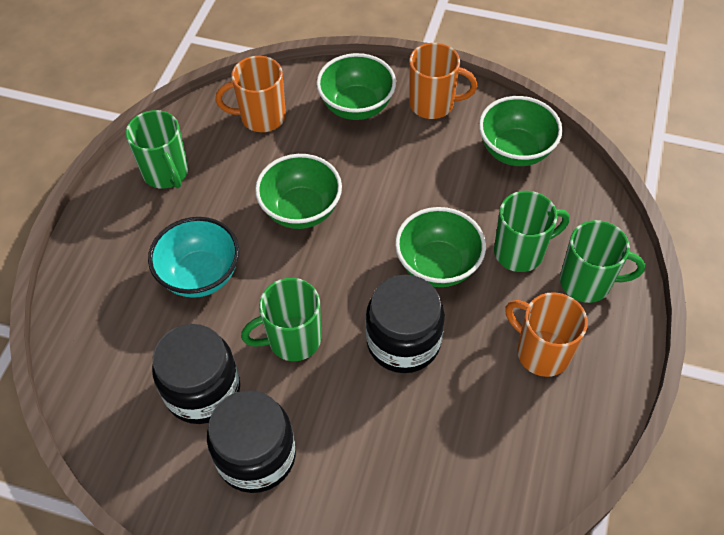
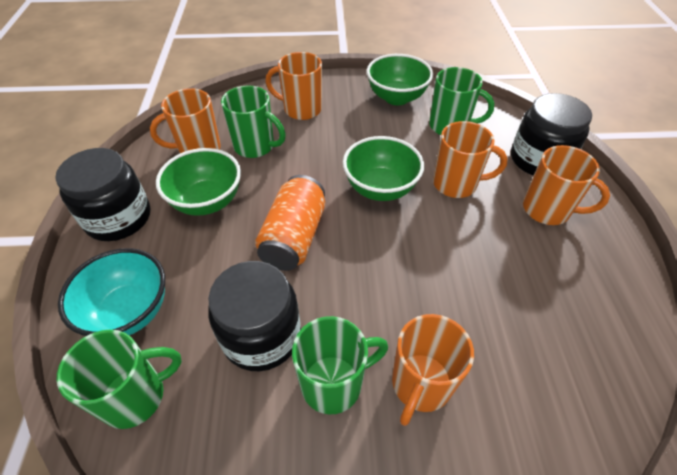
green bowl: [255,154,342,229] [316,53,396,120] [395,207,486,287] [479,96,563,166] = 4 -> [156,148,241,216] [343,136,424,201] [367,54,433,105] = 3
orange can: none = 0 -> [255,175,325,271] = 1
orange mug: [216,56,286,132] [409,43,477,119] [505,292,588,377] = 3 -> [150,88,221,153] [266,52,322,120] [392,314,474,426] [433,121,508,198] [523,145,610,225] = 5

